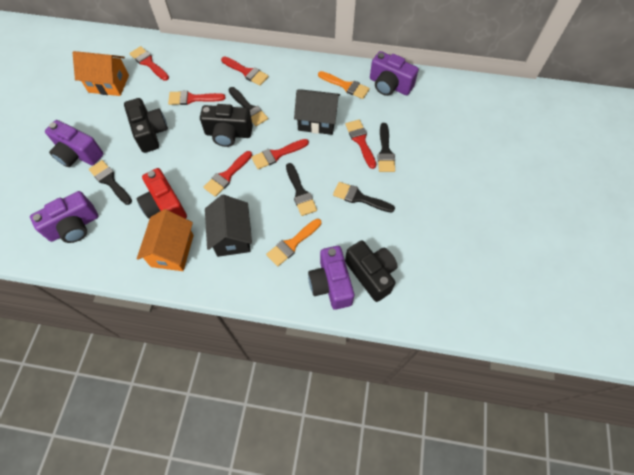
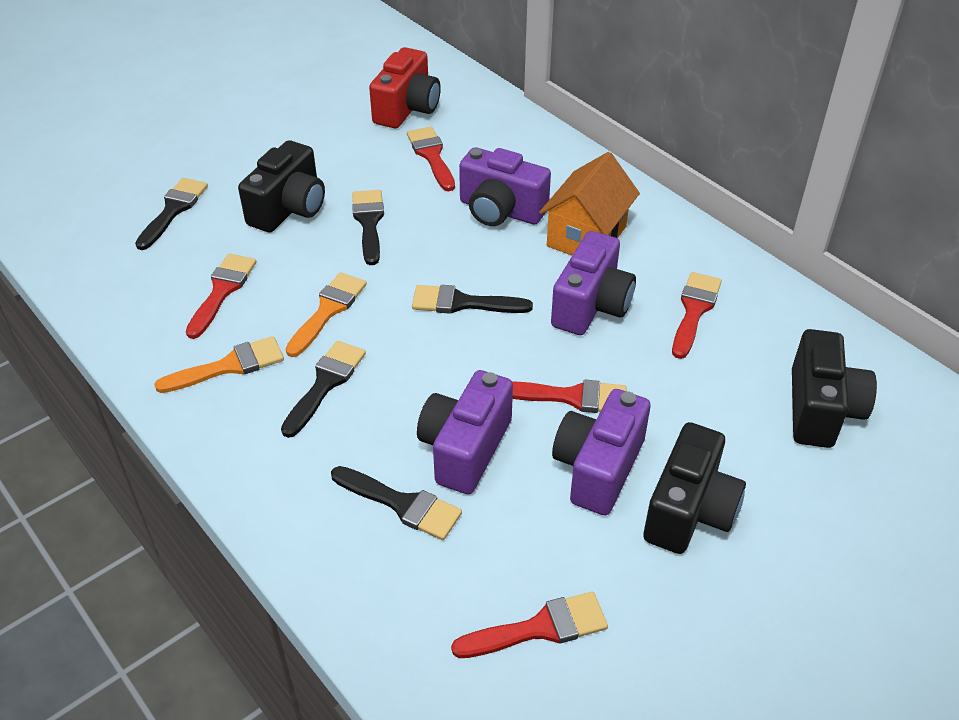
black house: [205,195,252,257] [294,89,340,135] = 2 -> none = 0
orange house: [73,51,129,96] [137,209,194,271] = 2 -> [539,152,640,255] = 1
red brush: [129,46,169,81] [168,91,225,105] [203,151,252,197] [221,56,269,86] [251,139,309,169] [345,119,376,169] = 6 -> [186,254,256,339] [407,127,455,191] [451,592,608,658] [512,380,627,413] [672,272,722,359] = 5

